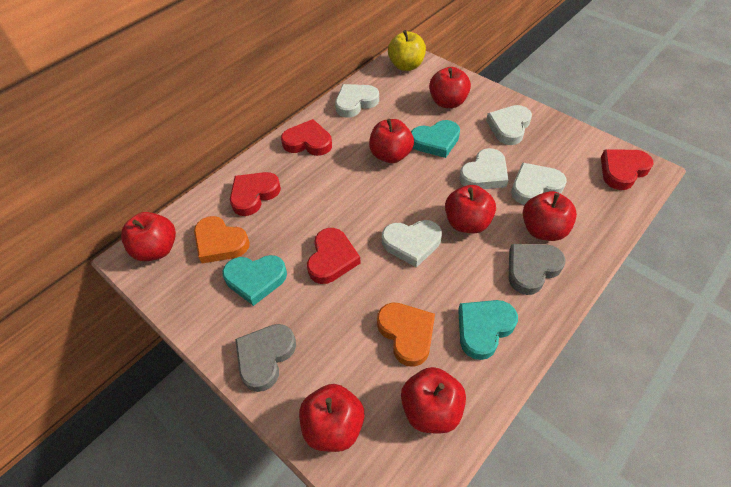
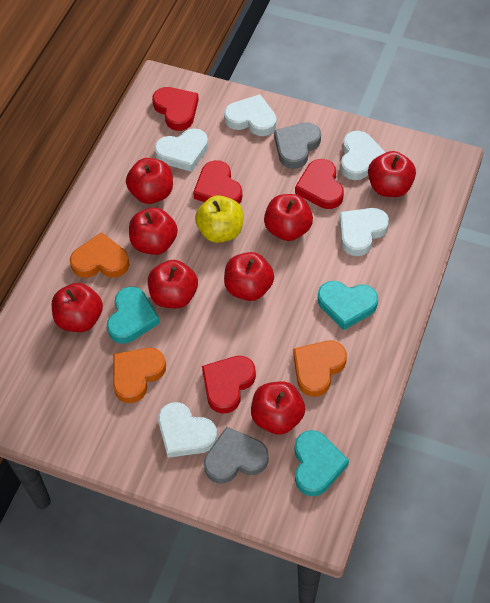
orange heart: [194,216,250,264] [377,303,435,367] = 2 -> [70,232,130,278] [113,348,166,403] [293,341,347,397] = 3
red apple: [121,212,176,261] [299,384,365,452] [369,119,414,163] [401,367,466,433] [429,67,471,108] [445,185,496,233] [523,191,577,241] = 7 -> [52,283,103,332] [126,158,173,204] [129,207,178,255] [148,260,198,308] [224,252,274,301] [251,381,305,435] [264,194,313,241] [368,151,416,197] = 8

